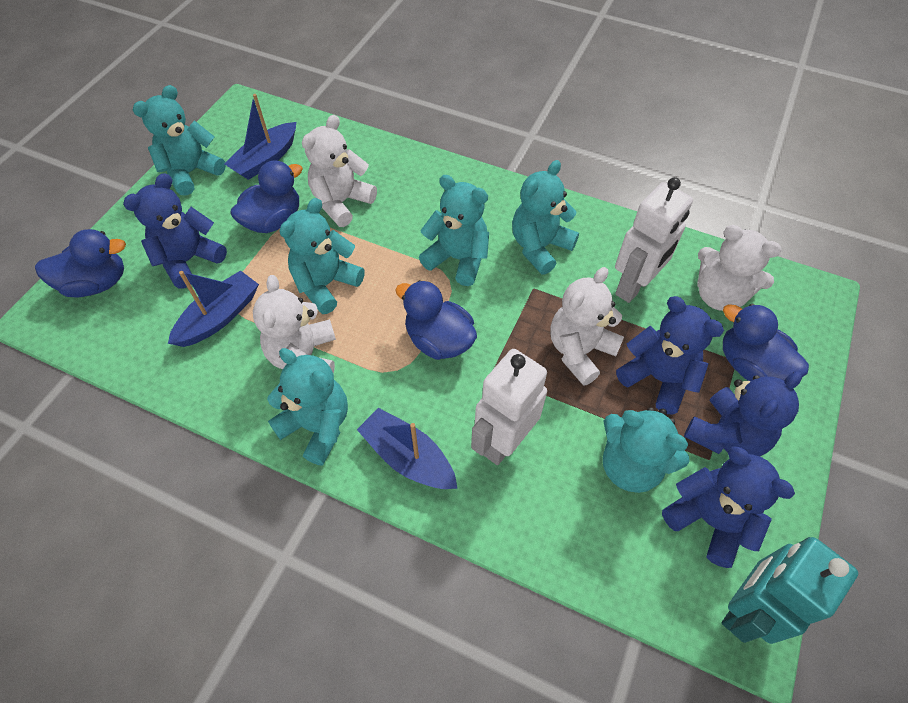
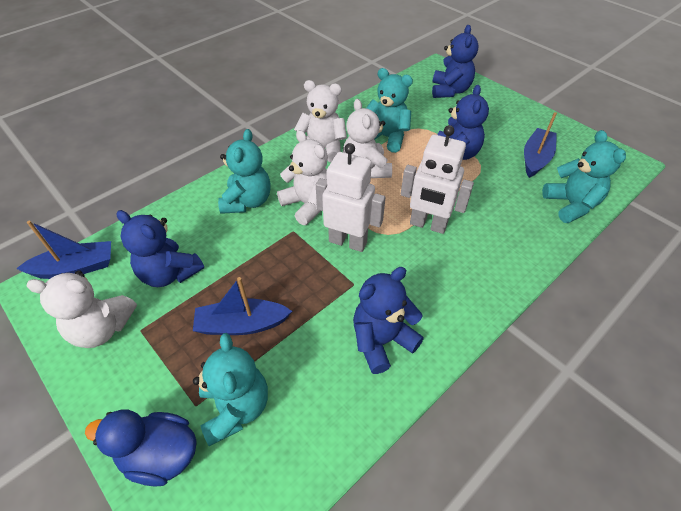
blue duck: [35,229,126,297] [230,160,303,233] [395,280,477,360] [723,303,809,381] = 4 -> [85,409,197,487] = 1
turquoise robot: [722,537,858,644] = 1 -> none = 0
turquoise teddy bear: [133,85,226,196] [267,348,348,466] [279,198,365,314] [419,175,489,286] [512,160,579,275] [603,407,689,493] = 6 -> [193,333,268,446] [218,129,271,214] [366,68,413,153] [542,130,626,223] = 4

